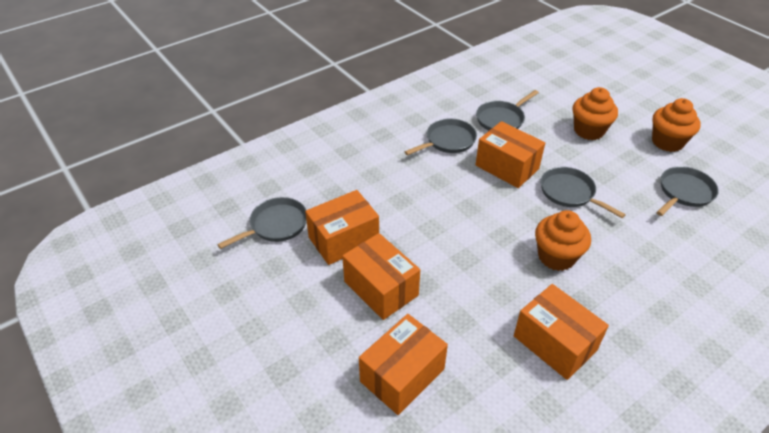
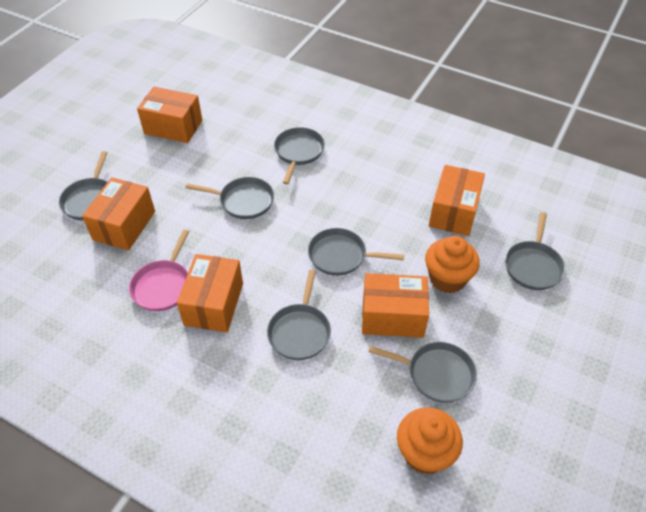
grey pan: [217,197,307,249] [405,119,477,155] [476,90,539,131] [541,167,626,218] [657,166,719,216] = 5 -> [59,151,108,221] [186,177,274,219] [267,270,331,360] [274,127,325,185] [308,228,404,276] [368,342,477,403] [505,212,565,290] = 7
orange cupcake: [535,210,591,271] [573,87,618,140] [652,98,701,152] = 3 -> [397,407,463,475] [425,236,480,294] = 2
pink pan: none = 0 -> [129,230,189,311] = 1

